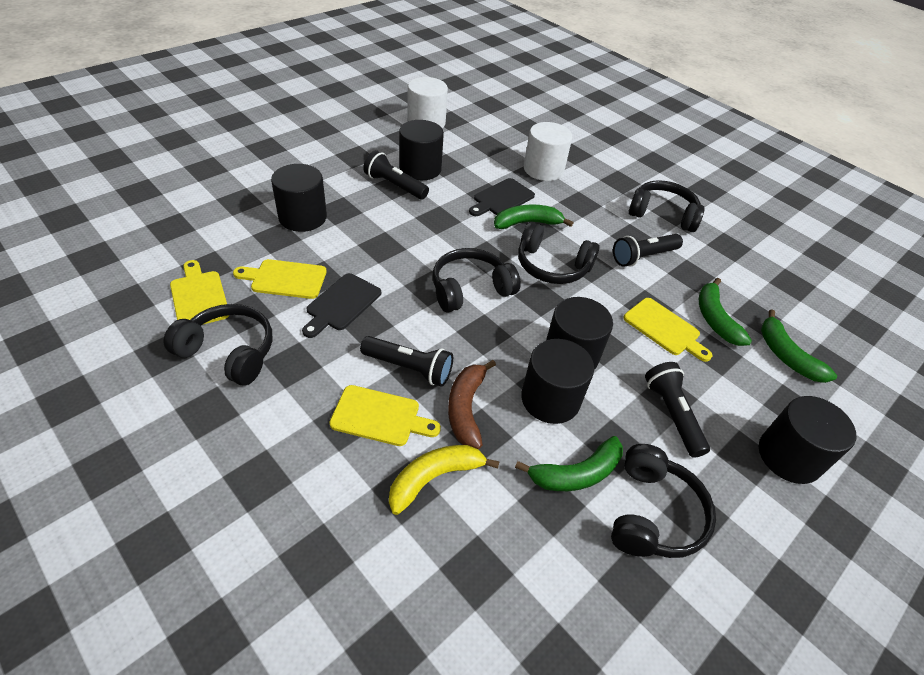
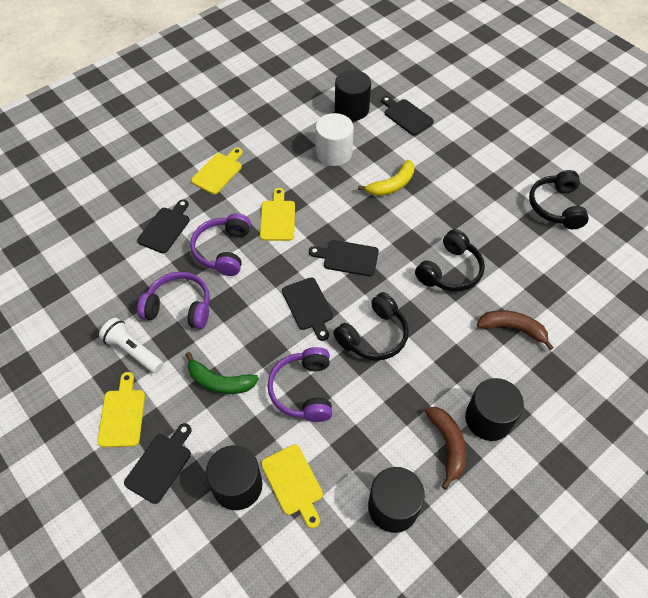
black cutting board: [302,273,381,338] [469,178,535,216] = 2 -> [124,423,191,504] [137,199,190,253] [282,278,333,341] [309,240,379,276] [381,96,434,135] = 5
black cylinder: [271,164,327,232] [399,120,444,180] [521,339,594,424] [546,297,613,370] [759,396,856,484] = 5 -> [206,445,262,510] [335,70,371,121] [368,467,425,533] [465,378,524,441] = 4
black flashlight: [360,336,453,387] [363,150,429,199] [613,234,683,267] [645,362,710,458] = 4 -> none = 0
black headphones: [164,304,272,385] [433,248,521,313] [518,222,600,284] [611,444,716,558] [628,180,704,232] = 5 -> [333,292,409,361] [415,229,485,291] [529,170,589,229] = 3
brown banana: [448,360,496,449] = 1 -> [425,407,466,490] [477,310,554,350] = 2
green banana: [494,204,573,229] [515,436,623,491] [699,278,752,346] [761,309,837,383] = 4 -> [186,352,259,394] = 1
purple headphones: none = 0 -> [137,272,210,329] [190,213,251,276] [267,347,332,422] = 3
white cylinder: [407,77,448,128] [524,122,572,181] = 2 -> [316,113,354,166] = 1
white flashlight: none = 0 -> [99,318,163,373] = 1

